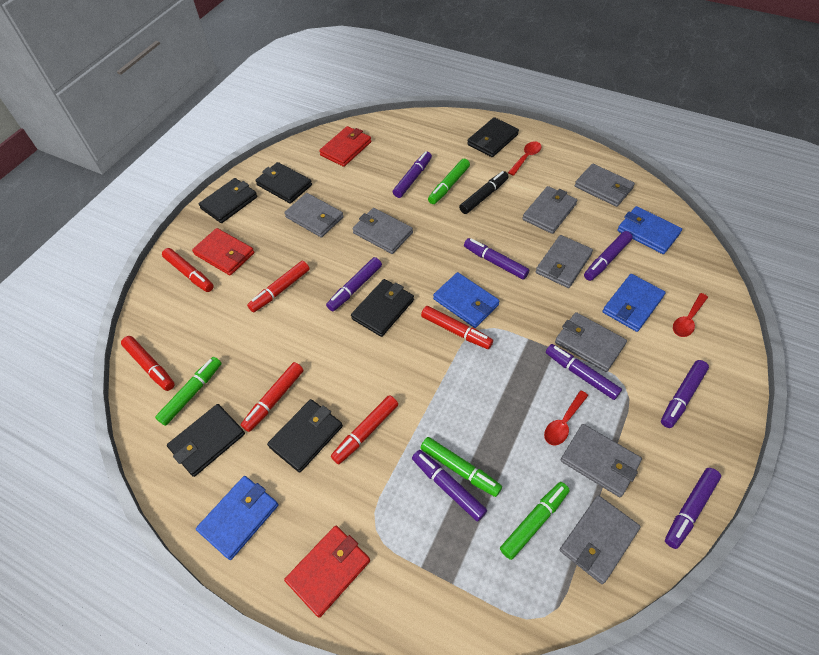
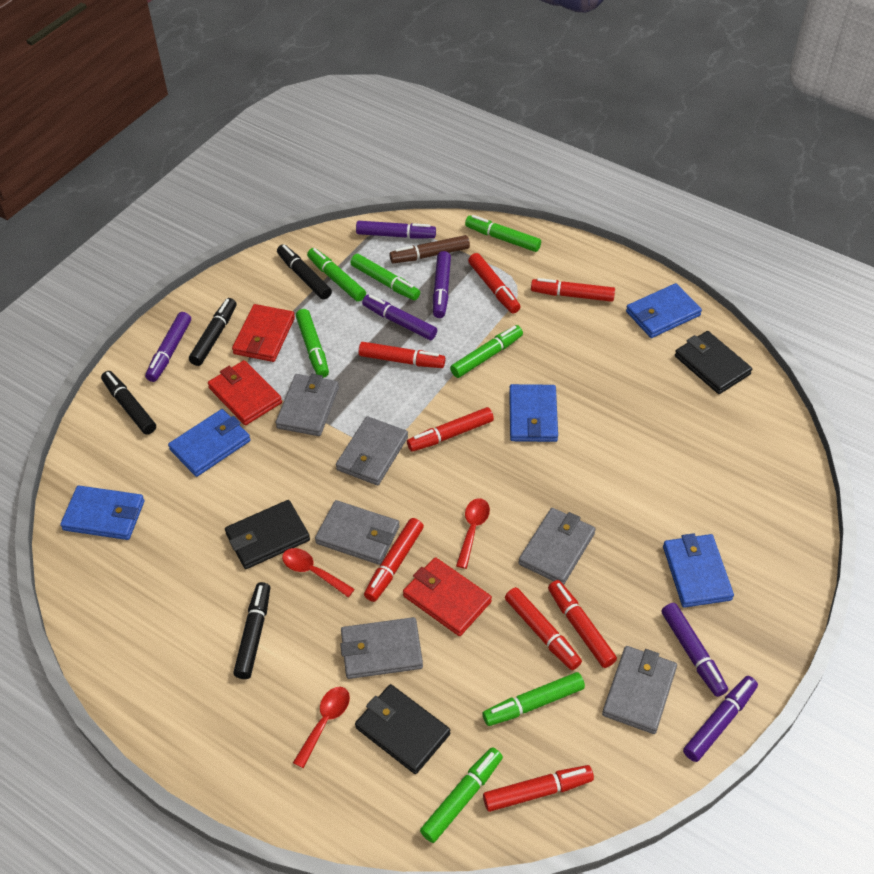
black marker: [459,171,508,214] = 1 -> [101,371,156,435] [189,298,237,366] [233,582,270,679] [277,244,332,300] = 4
black wallet: [167,404,245,477] [199,178,257,223] [255,162,312,204] [267,399,343,473] [351,279,414,337] [467,117,519,157] = 6 -> [225,500,310,569] [355,684,451,774] [675,331,752,394] = 3
blue wallet: [196,476,278,560] [433,272,499,328] [602,274,666,332] [617,206,682,254] = 4 -> [60,486,145,540] [168,409,250,477] [509,384,558,442] [626,283,702,338] [663,533,734,608] = 5
brown marker: none = 0 -> [389,235,470,263] = 1
green marker: [155,357,222,426] [421,437,502,497] [428,159,470,204] [500,482,570,560] = 4 -> [296,309,329,378] [307,248,366,302] [351,254,420,300] [420,748,503,843] [450,325,523,378] [465,215,541,252] [482,672,585,726] = 7
grey wallet: [284,193,344,238] [352,208,413,254] [522,186,577,234] [536,235,593,288] [555,312,627,372] [560,495,640,584] [561,424,642,497] [575,164,635,207] = 8 -> [276,374,339,436] [315,500,400,565] [336,416,408,485] [340,617,423,679] [518,508,596,585] [602,646,677,734] = 6
purple marker: [326,257,382,311] [393,151,432,198] [412,450,487,522] [464,238,529,280] [546,344,622,400] [584,231,632,281] [661,360,709,428] [665,468,721,549] = 8 -> [145,312,191,382] [356,221,436,239] [362,295,437,340] [433,251,451,318] [662,603,728,697] [683,676,758,762] = 6
red marker: [121,336,175,391] [162,248,214,292] [241,362,304,432] [247,261,309,312] [331,395,398,464] [421,306,493,349] = 6 -> [359,342,445,368] [364,518,424,602] [407,407,494,452] [468,253,520,313] [483,765,594,812] [505,587,582,670] [531,278,615,302] [548,580,617,668] = 8

